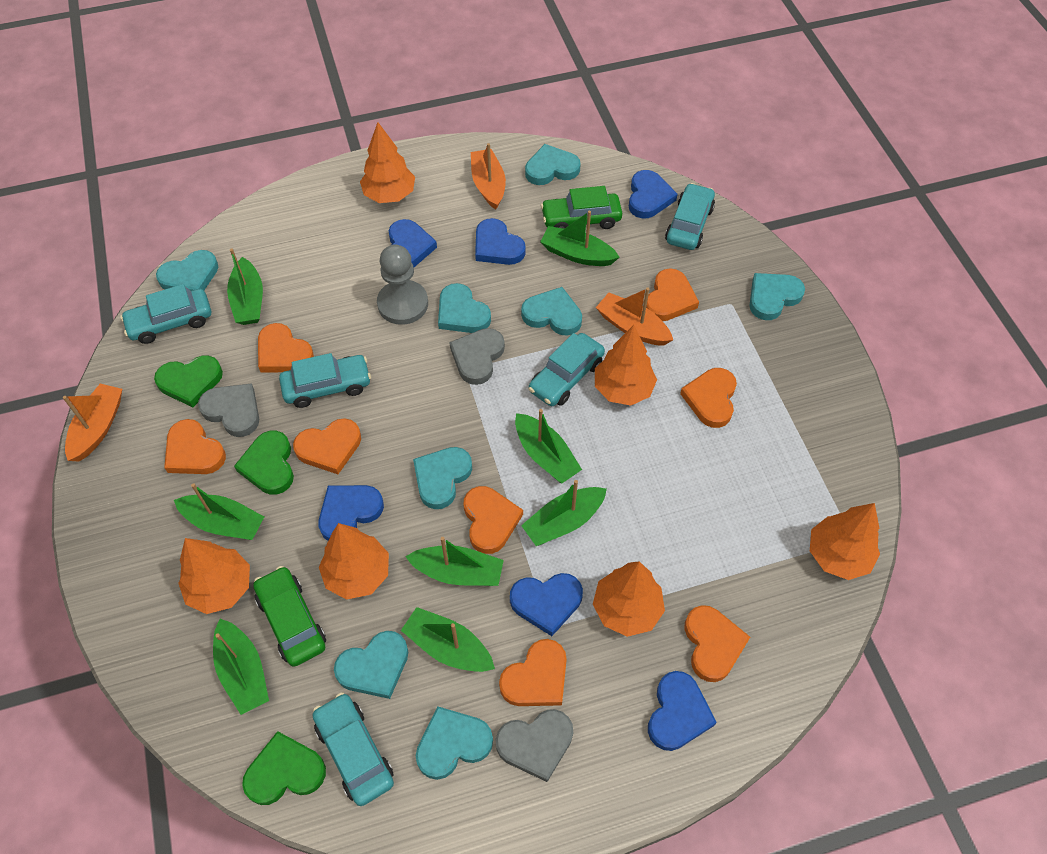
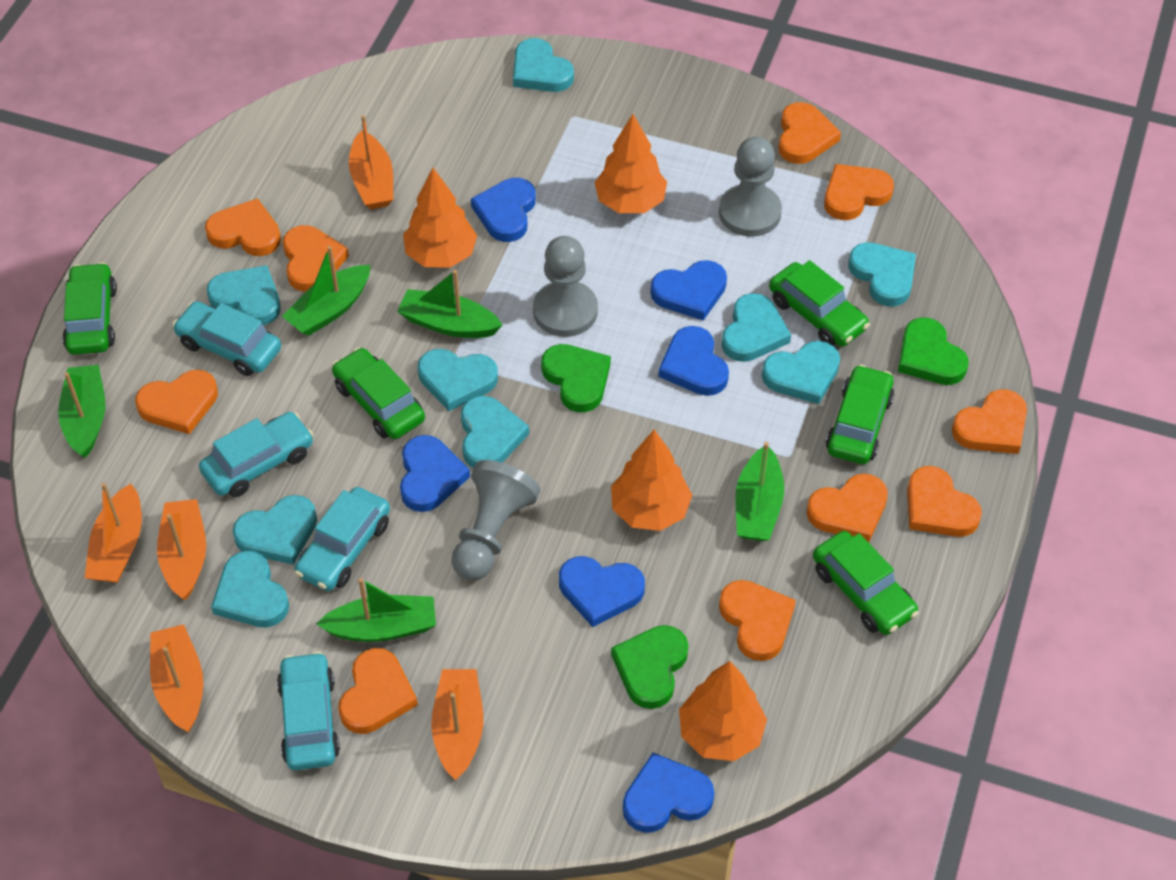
green boat: [174,483,264,540] [213,619,269,715] [227,248,263,325] [401,607,495,672] [405,537,504,586] [515,409,582,484] [521,480,607,546] [540,211,619,266] = 8 -> [58,365,106,458] [282,246,370,336] [316,578,436,642] [397,270,503,338] [735,442,784,541] = 5
green car: [253,566,326,667] [541,186,622,229] = 2 -> [63,262,117,355] [332,347,425,439] [769,260,870,347] [813,531,919,635] [826,364,894,464] = 5
grey heart: [198,383,259,437] [449,328,505,385] [496,709,573,782] = 3 -> none = 0
grey pawn: [377,244,428,325] = 1 -> [451,460,541,581] [533,236,598,337] [719,137,782,237] = 3
orange boat: [63,384,122,462] [471,143,506,210] [596,288,673,345] = 3 -> [85,483,142,583] [150,624,203,732] [157,499,206,600] [349,115,393,209] [431,669,483,780] = 5
orange heart: [164,419,226,474] [258,323,314,372] [293,418,361,474] [464,486,523,554] [499,639,567,706] [646,268,699,321] [680,368,737,428] [684,605,750,682] = 8 -> [135,370,218,434] [205,198,281,256] [283,225,349,292] [338,648,418,734] [719,580,796,661] [778,102,841,164] [807,474,888,542] [824,164,894,220] [907,466,982,537] [952,389,1027,454] = 10
orange tree: [179,538,250,614] [319,523,389,600] [360,122,415,203] [593,561,665,637] [595,325,657,406] [810,503,880,580] = 6 -> [403,168,477,268] [594,114,667,213] [611,430,692,531] [679,661,767,761] = 4
turquoise car: [120,284,211,344] [279,353,371,408] [312,692,394,806] [528,333,605,406] [665,183,715,250] = 5 -> [172,301,281,376] [199,412,314,497] [277,651,340,770] [295,487,390,591] = 4
turquoise heart: [156,250,218,291] [334,631,408,699] [413,447,472,509] [416,706,493,780] [438,283,491,333] [521,287,582,336] [525,144,581,185] [749,273,805,320] = 8 -> [207,265,281,325] [211,551,289,627] [233,495,317,565] [418,349,498,411] [461,396,529,468] [513,38,574,92] [722,293,791,362] [762,341,840,404] [848,242,916,306] = 9

